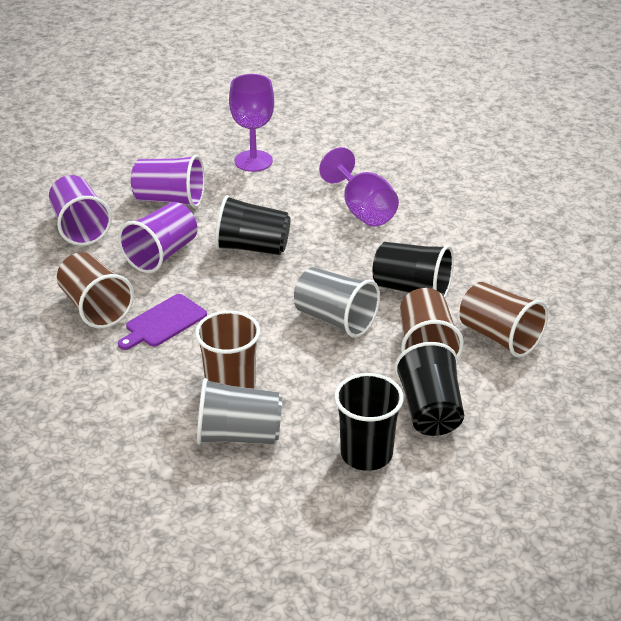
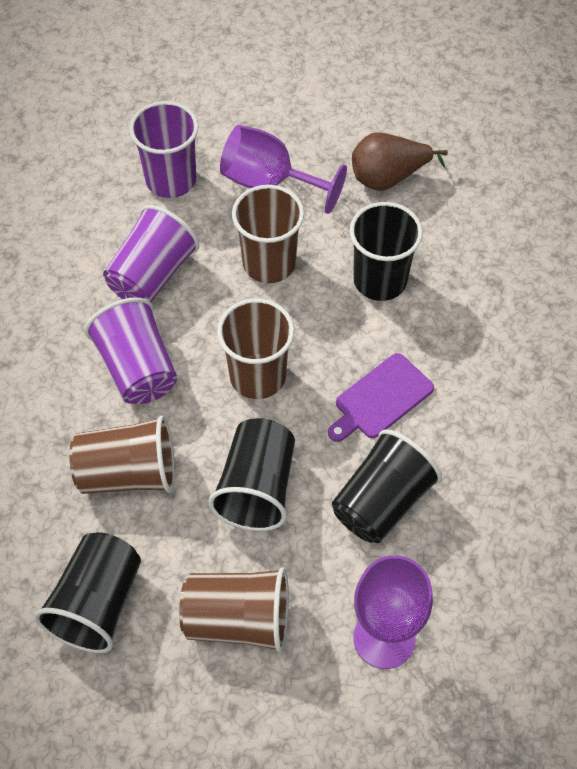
brown pear: none = 0 -> [352,132,448,191] = 1
grey cup: [197,378,282,445] [294,267,380,338] = 2 -> none = 0

